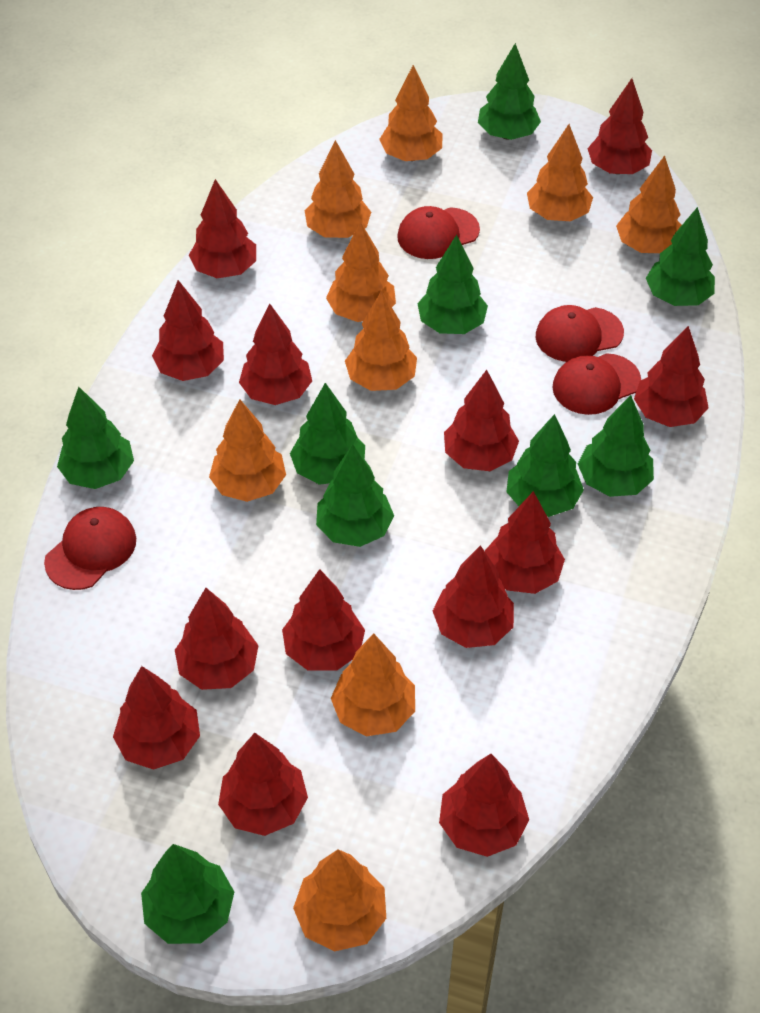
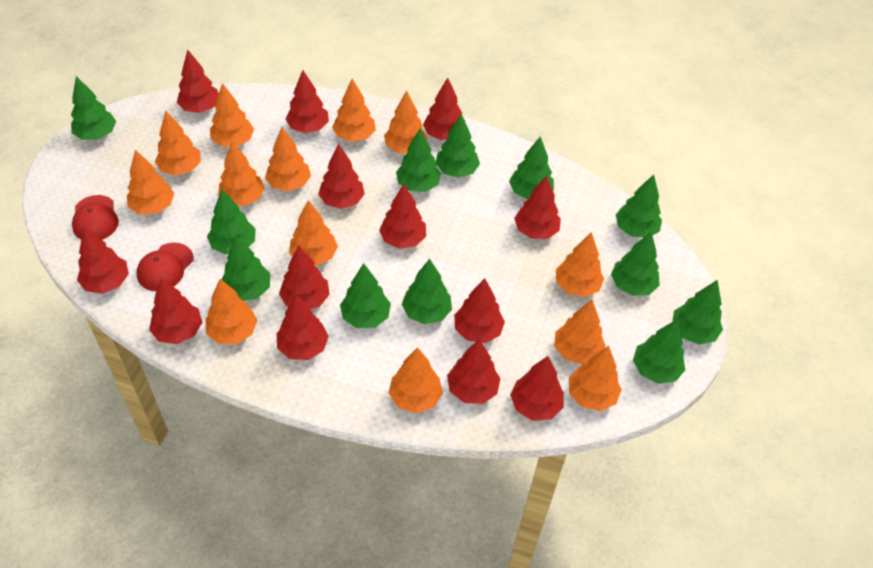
green tree: [57,387,134,489] [141,844,234,944] [290,383,365,485] [316,444,394,547] [417,235,488,334] [478,43,541,140] [506,414,584,517] [578,395,654,497] [646,207,715,306] = 9 -> [71,76,116,140] [207,189,256,255] [221,235,271,301] [340,263,391,328] [396,129,441,192] [402,259,452,324] [436,114,480,178] [509,136,554,199] [611,232,660,296] [616,175,662,238] [633,319,685,384] [672,280,723,345] = 12
orange tree: [209,399,286,502] [293,849,386,952] [305,140,371,238] [326,222,396,322] [331,633,415,736] [345,290,417,391] [379,65,442,161] [527,124,593,221] [616,155,682,253] = 9 -> [127,150,174,214] [155,111,201,175] [206,279,258,344] [210,83,254,146] [218,142,265,206] [265,127,311,191] [289,200,338,266] [332,79,376,142] [384,90,428,153] [389,347,443,413] [554,300,606,364] [556,232,604,297] [569,346,622,411] = 13
red cap: [44,507,136,590] [397,206,480,259] [536,305,624,362] [552,353,641,415] = 4 -> [72,195,119,240] [137,243,193,291] = 2

